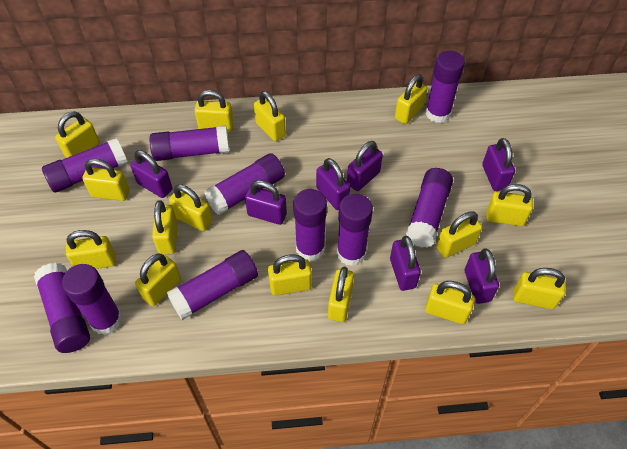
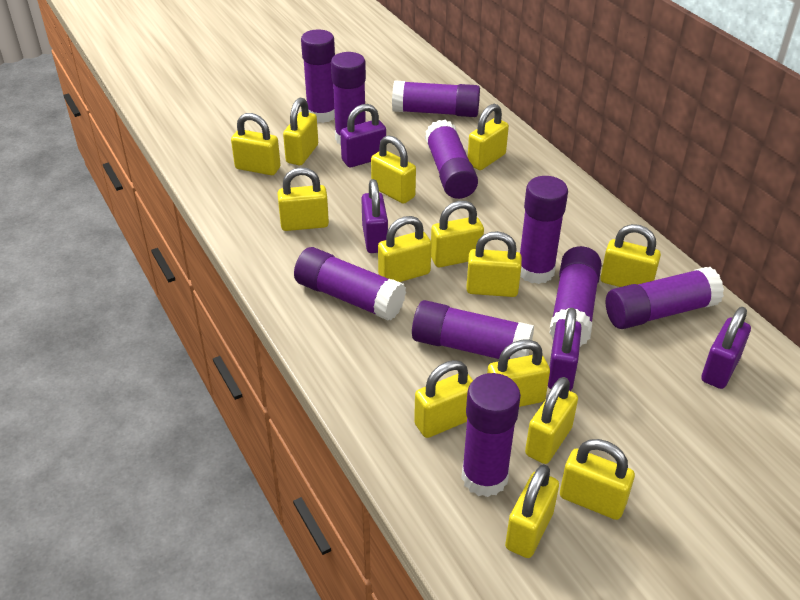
purple padlock: [130,150,172,198] [245,180,287,225] [316,158,350,210] [347,141,383,191] [390,236,421,291] [464,249,499,304] [482,138,515,191] = 7 -> [340,104,386,168] [361,179,388,253] [548,308,582,391] [701,307,751,389] = 4
yellow padlock: [55,111,99,158] [66,230,116,269] [82,159,129,201] [135,254,181,306] [152,200,178,254] [169,184,212,231] [194,90,234,132] [254,91,286,141] [268,254,312,296] [328,267,354,322] [395,74,427,124] [425,281,475,324] [437,211,482,258] [486,184,533,226] [513,268,566,309] = 15 -> [231,113,281,175] [277,167,329,231] [283,98,318,165] [371,135,416,204] [378,216,432,282] [414,360,473,438] [431,201,484,267] [466,231,522,297] [468,104,509,170] [487,339,550,407] [505,464,559,558] [525,377,578,464] [560,439,635,520] [601,224,661,287] = 14

